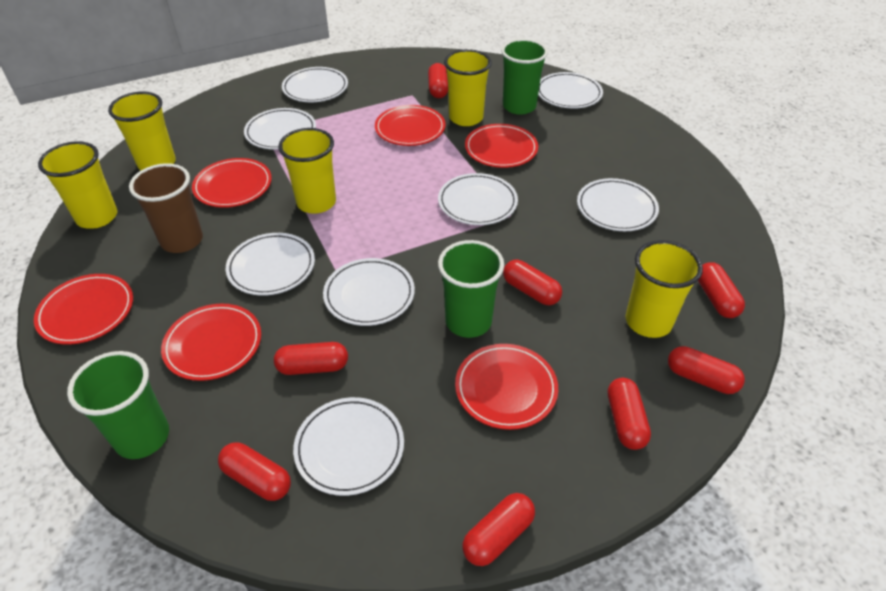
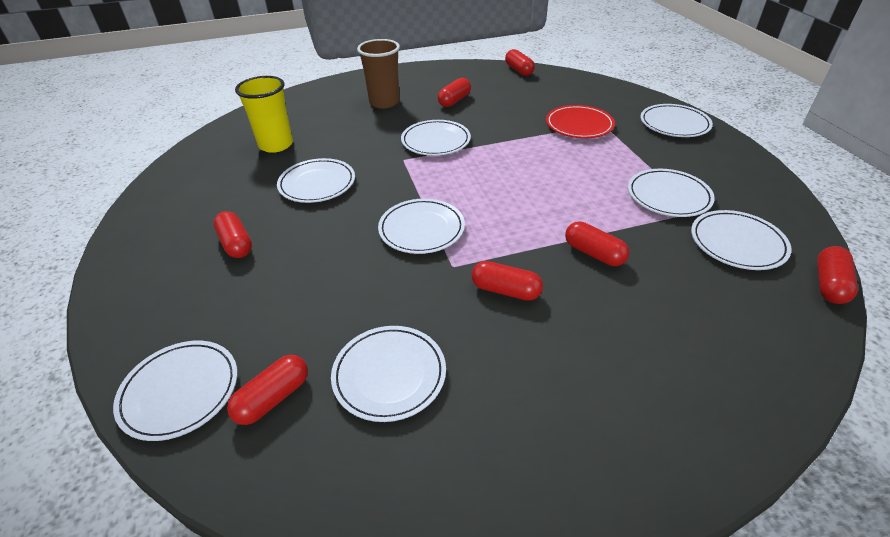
green cup: [67,351,169,459] [438,240,504,338] [501,39,548,115] = 3 -> none = 0
red capsule: [218,442,291,501] [274,342,348,375] [428,63,448,98] [462,493,535,566] [503,260,562,305] [608,378,651,450] [668,346,745,394] [698,262,745,318] = 8 -> [213,211,252,258] [227,355,308,425] [437,78,471,107] [471,261,543,301] [505,49,535,76] [565,221,629,266] [817,246,858,304] = 7
red plate: [34,274,133,345] [161,304,261,381] [192,158,272,208] [375,105,446,146] [455,344,558,430] [465,124,538,168] = 6 -> [546,105,615,138] = 1
yellow cup: [38,141,117,229] [108,92,176,170] [278,128,336,214] [444,49,491,126] [626,240,703,338] = 5 -> [235,76,293,153] = 1

